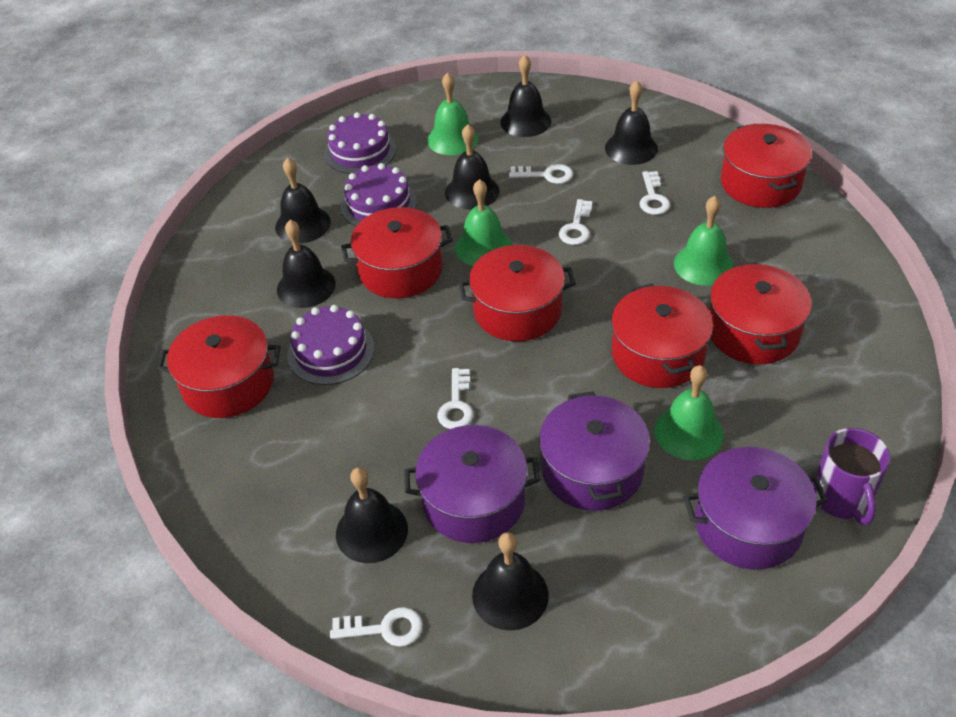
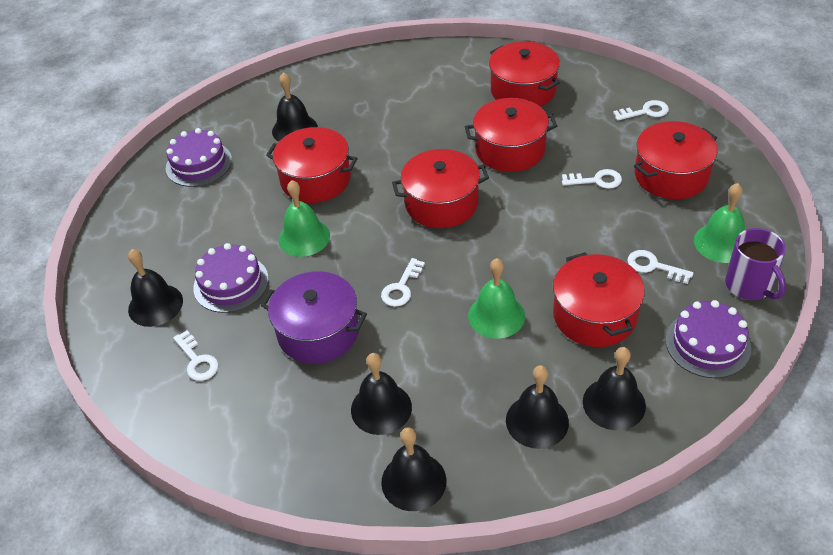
black bell: [275,158,331,243] [277,220,336,308] [336,467,408,563] [445,124,500,210] [472,532,549,631] [500,55,551,137] [605,80,658,165] = 7 -> [128,249,183,327] [272,72,318,142] [351,353,412,435] [381,427,446,511] [506,365,569,449] [583,347,646,430] = 6
green bell: [427,72,479,155] [455,179,512,266] [654,365,724,460] [674,196,734,286] = 4 -> [278,180,330,257] [468,258,525,339] [694,183,745,263] = 3
purple pot: [404,425,540,543] [539,392,650,511] [683,447,828,570] = 3 -> [261,271,367,364] = 1

